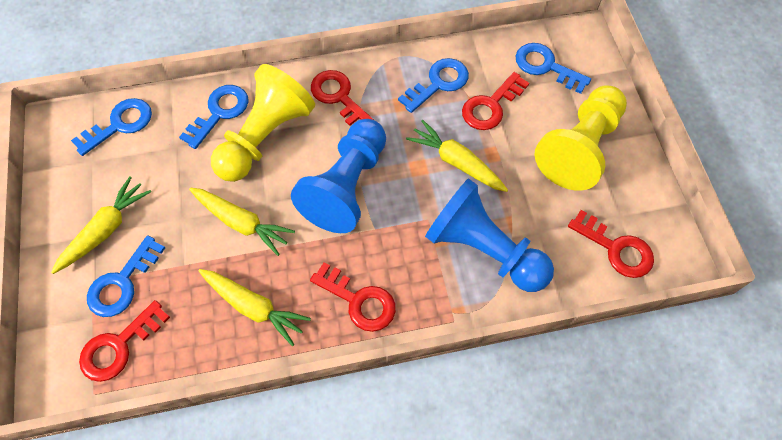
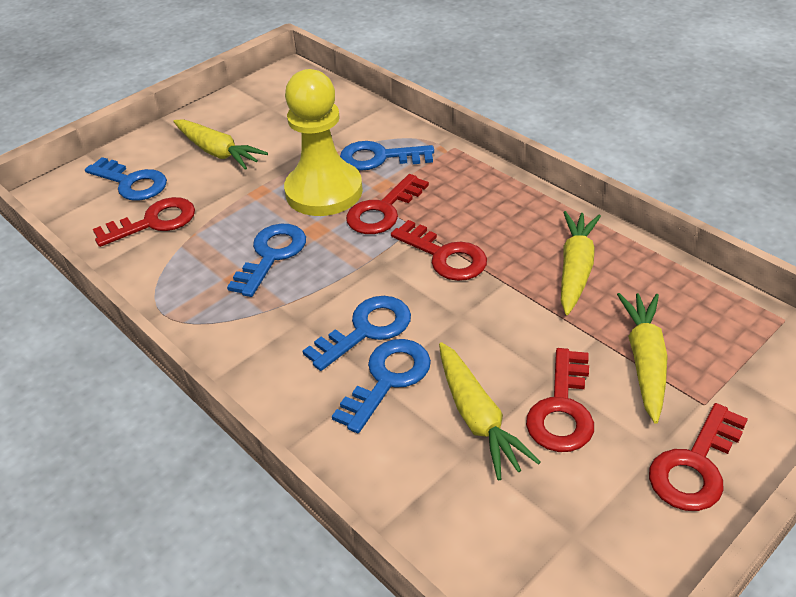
blue pawn: [291,119,386,233] [425,178,554,292] = 2 -> none = 0
yellow pawn: [211,64,315,182] [535,85,627,191] = 2 -> [284,69,363,216] = 1

